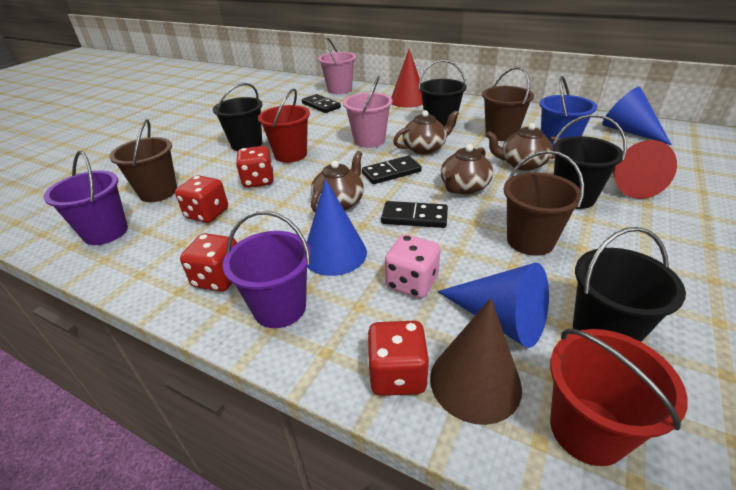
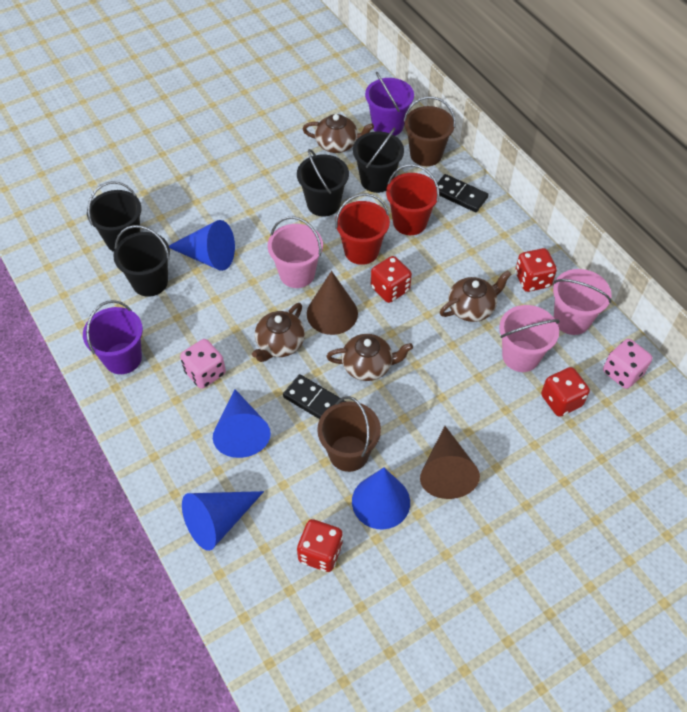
black domino: [302,94,341,113] [362,156,422,184] [381,201,448,228] = 3 -> [283,374,346,419] [437,174,489,212] = 2
blue bucket: [540,76,597,147] = 1 -> none = 0
blue cone: [307,179,367,276] [437,262,549,348] [602,87,672,145] = 3 -> [169,220,235,271] [182,491,264,551] [213,389,271,458] [352,468,410,530] = 4
brown bucket: [109,119,177,202] [482,67,534,141] [504,150,584,256] = 3 -> [317,396,381,472] [404,96,456,166] = 2
brown cone: [430,298,522,425] = 1 -> [307,271,358,335] [420,426,480,499] = 2
pink bucket: [318,37,356,94] [343,75,392,148] = 2 -> [268,216,323,288] [499,305,560,372] [553,269,611,335] = 3
pink dice: [385,235,441,298] = 1 -> [180,339,226,389] [603,339,652,389] = 2
red cone: [391,49,423,108] [613,140,677,199] = 2 -> none = 0

